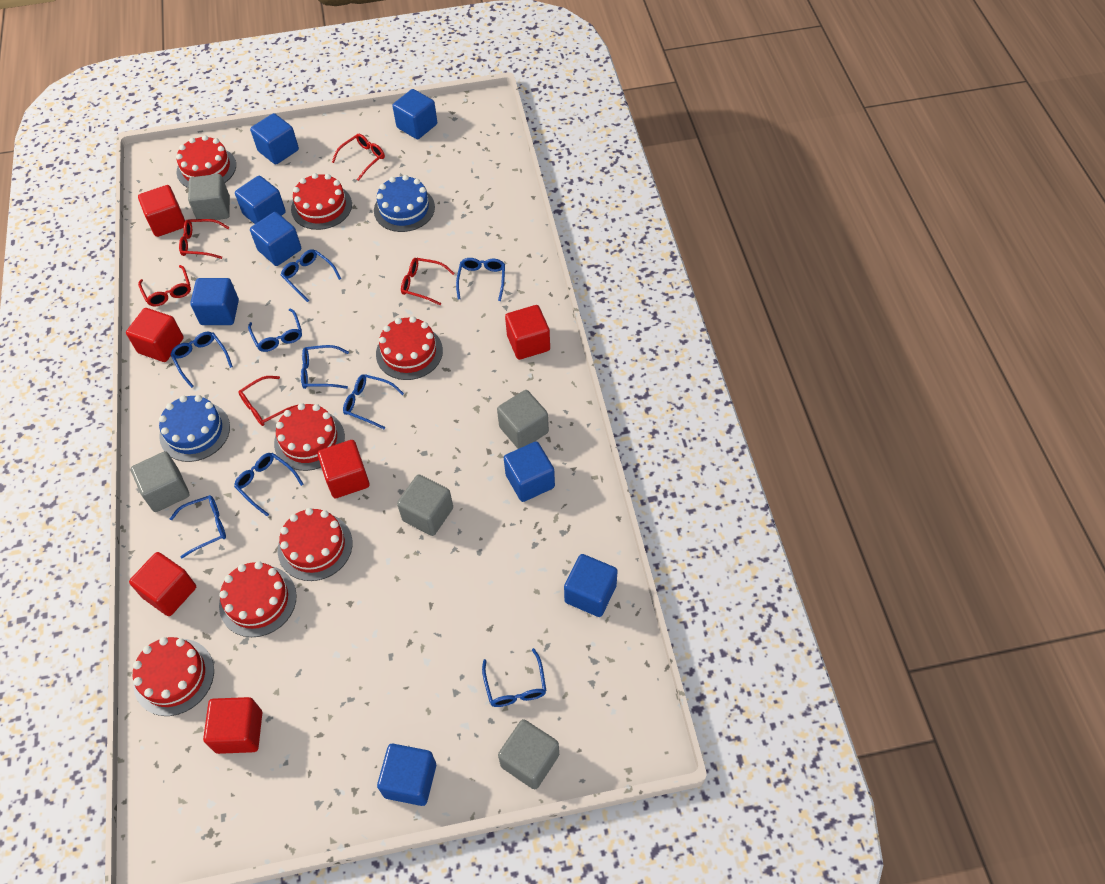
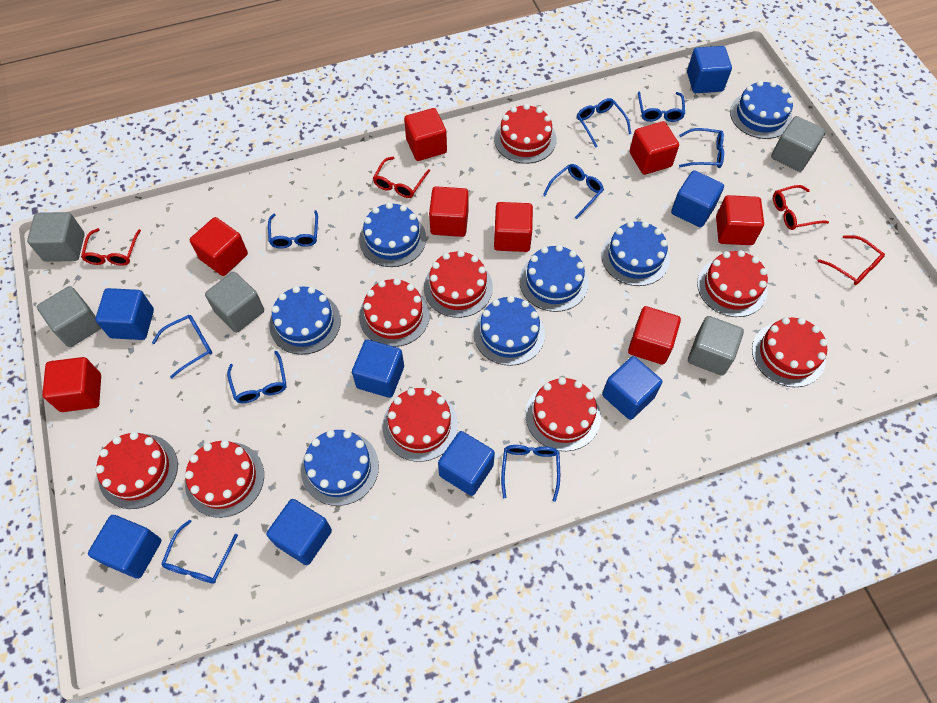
blue cake: [159,395,230,462] [374,175,435,232] = 2 -> [269,286,341,355] [301,430,379,506] [359,202,426,267] [474,296,545,366] [519,245,589,312] [601,221,670,286] [730,80,794,139] = 7
red cake: [133,637,214,716] [176,135,236,188] [219,561,297,637] [274,403,345,471] [278,508,353,581] [291,173,352,230] [376,316,443,380] = 7 -> [95,432,178,509] [185,440,264,518] [359,278,430,347] [382,388,458,462] [424,250,493,318] [494,104,557,164] [525,377,601,451] [697,250,768,317] [752,317,828,387] = 9
red cube: [126,308,184,362] [129,552,196,616] [138,185,185,237] [203,697,262,754] [318,440,370,498] [505,305,550,360] = 6 -> [42,357,101,412] [190,217,248,276] [404,108,447,161] [429,186,469,237] [494,202,533,252] [628,306,681,365] [629,121,679,175] [716,195,764,245] = 8
red glasses: [138,265,191,306] [179,219,230,259] [238,376,299,426] [332,134,385,181] [401,258,455,306] = 5 -> [81,228,141,266] [373,157,430,198] [773,185,829,230] [817,235,885,285] = 4

